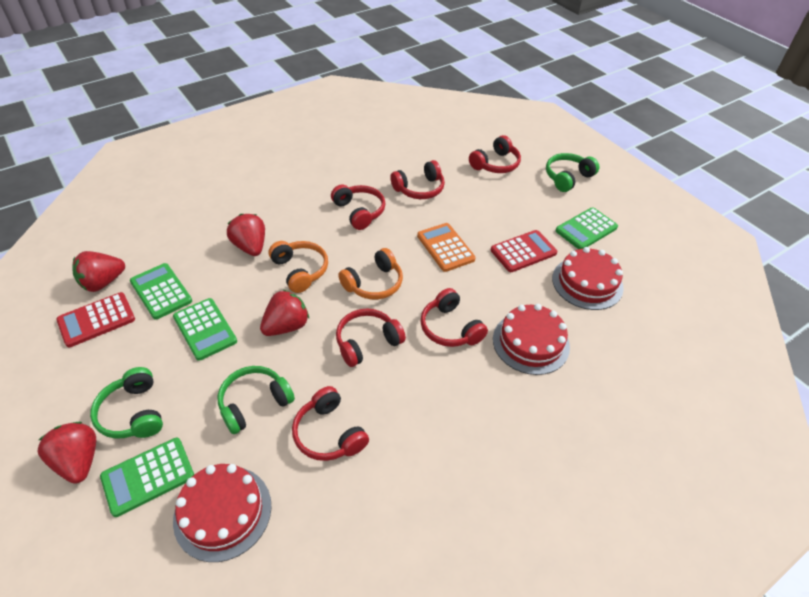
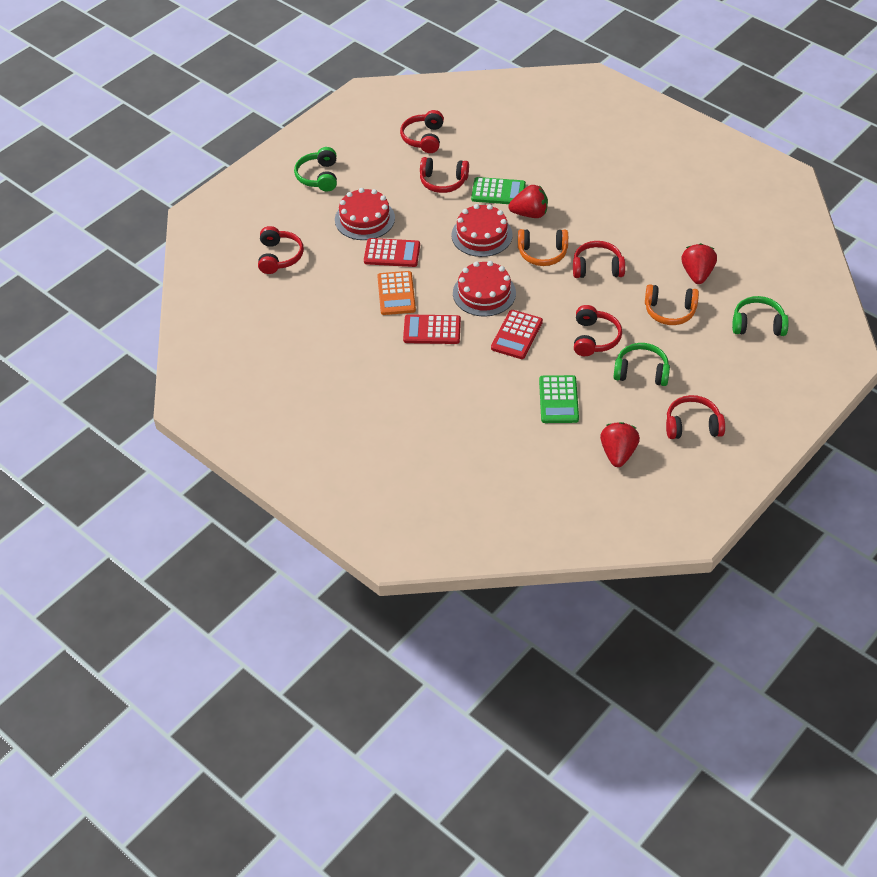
green calculator: [100,438,194,517] [130,263,192,320] [173,298,237,361] [555,207,618,249] = 4 -> [471,177,526,204] [539,375,579,423] = 2
red calculator: [56,292,135,347] [490,230,558,272] = 2 -> [364,238,420,267] [403,314,461,344] [491,310,543,359] = 3
red strawberry: [37,422,96,484] [72,251,125,292] [227,214,265,256] [260,290,309,336] = 4 -> [509,185,548,218] [600,422,640,467] [681,243,717,284] = 3

